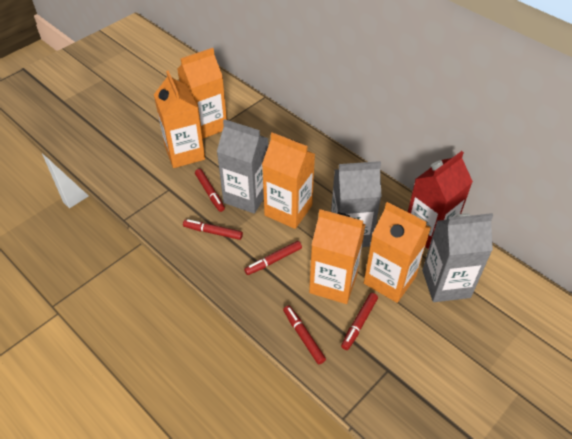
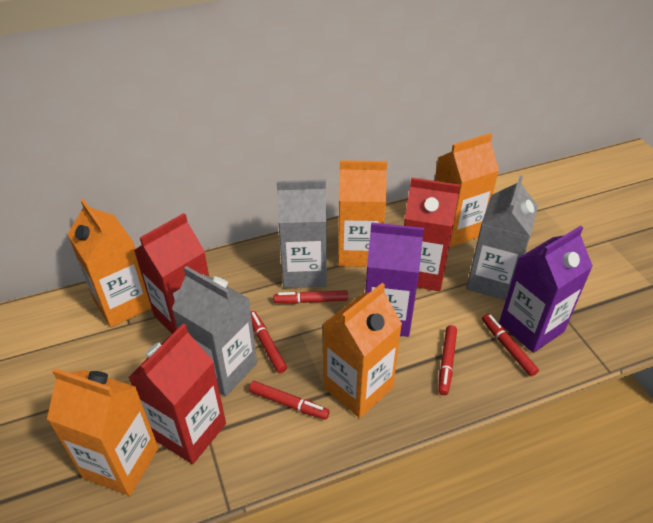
purple carton: none = 0 -> [365,223,424,337] [499,226,593,353] = 2
red carton: [408,151,473,249] = 1 -> [128,324,226,464] [134,213,209,334] [404,177,460,291] = 3

